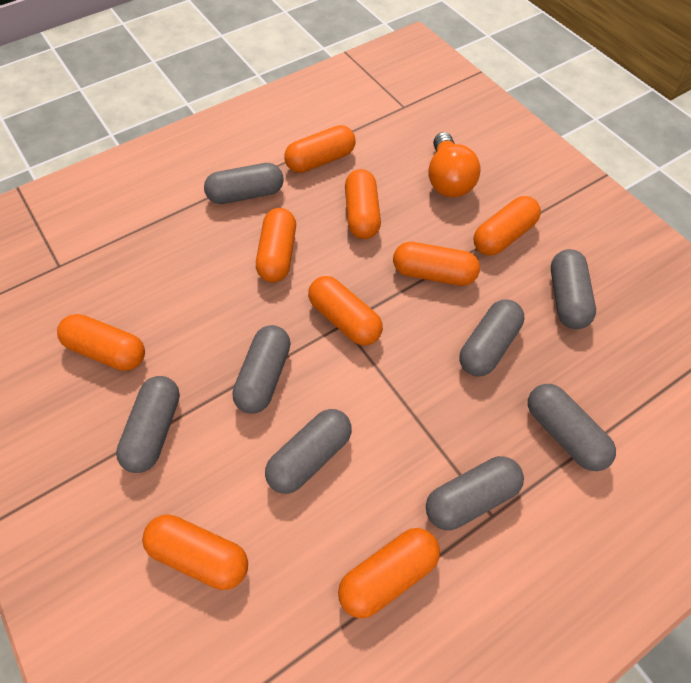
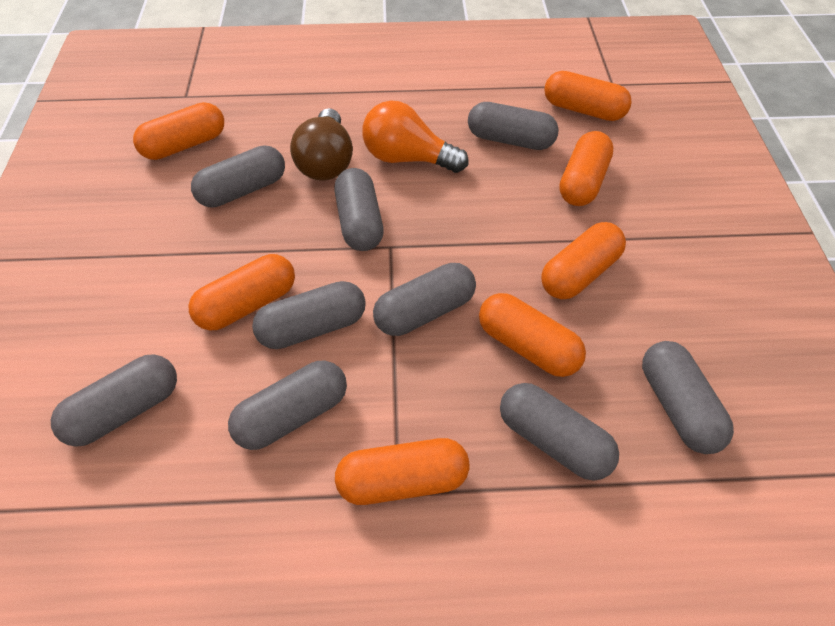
brown light bulb: none = 0 -> [290,108,353,181] = 1
grey capsule: [116,376,180,473] [204,163,284,204] [232,325,291,413] [265,409,352,494] [426,456,524,530] [459,299,524,376] [528,384,616,471] [551,249,596,329] = 8 -> [51,354,177,447] [191,145,285,208] [228,361,347,450] [252,281,366,349] [334,168,384,251] [373,263,476,336] [468,102,559,150] [500,383,619,481] [642,341,734,454] = 9
orange capsule: [57,314,145,371] [142,514,248,590] [256,208,296,282] [284,125,356,173] [308,276,383,346] [338,528,440,619] [345,169,381,239] [393,242,480,286] [474,196,541,256] = 9 -> [133,102,224,160] [189,254,295,330] [335,438,470,505] [479,293,586,377] [541,222,626,299] [544,71,632,121] [559,131,613,206] = 7

